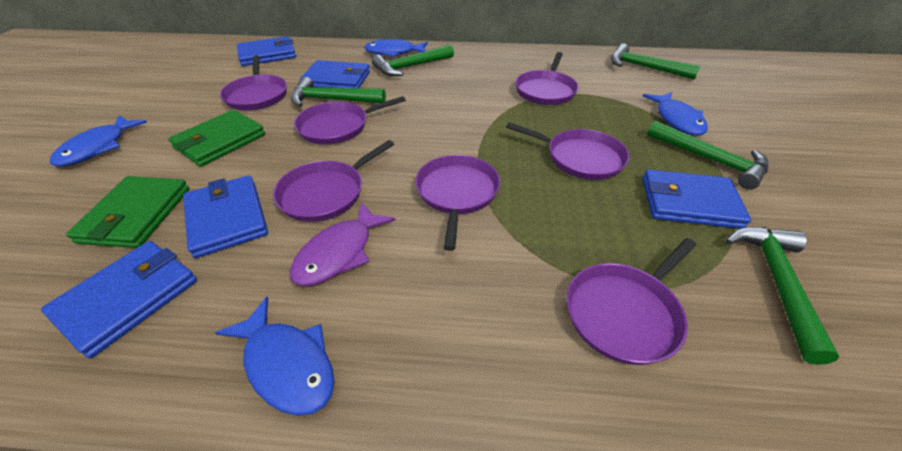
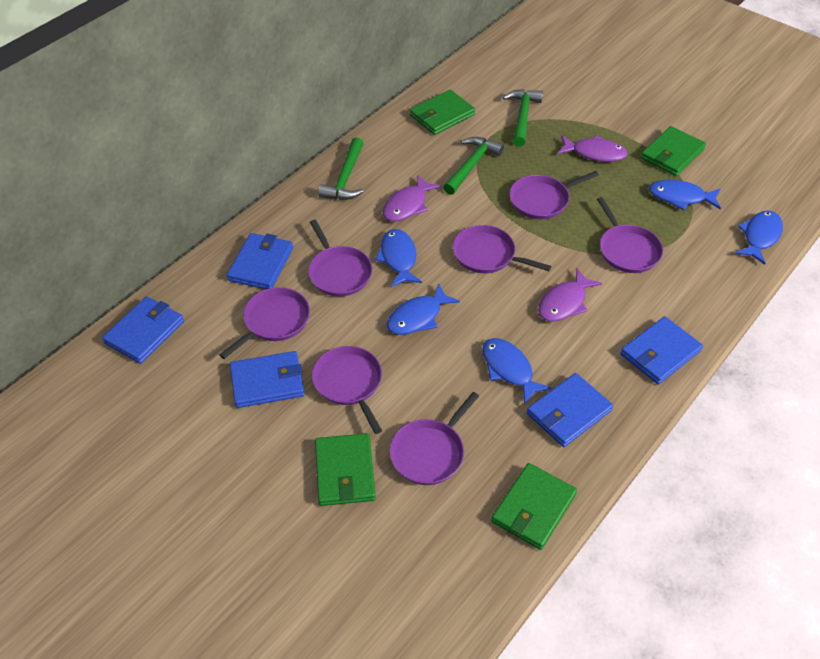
blue fish: [50,115,147,167] [215,297,335,416] [364,39,428,57] [643,92,708,136] = 4 -> [375,229,422,287] [387,283,460,335] [482,338,552,404] [649,180,721,210] [735,211,783,265] = 5
green hammer: [291,77,386,107] [372,45,454,76] [611,44,701,80] [647,121,769,190] [726,227,839,365] = 5 -> [318,137,364,200] [443,137,504,195] [503,89,543,147] = 3
green wallet: [66,176,189,248] [169,110,265,167] = 2 -> [315,433,376,506] [410,90,475,135] [491,463,577,550] [641,126,706,176] = 4
purple fish: [290,202,395,286] = 1 -> [383,175,441,222] [538,268,602,322] [558,135,628,162] = 3

